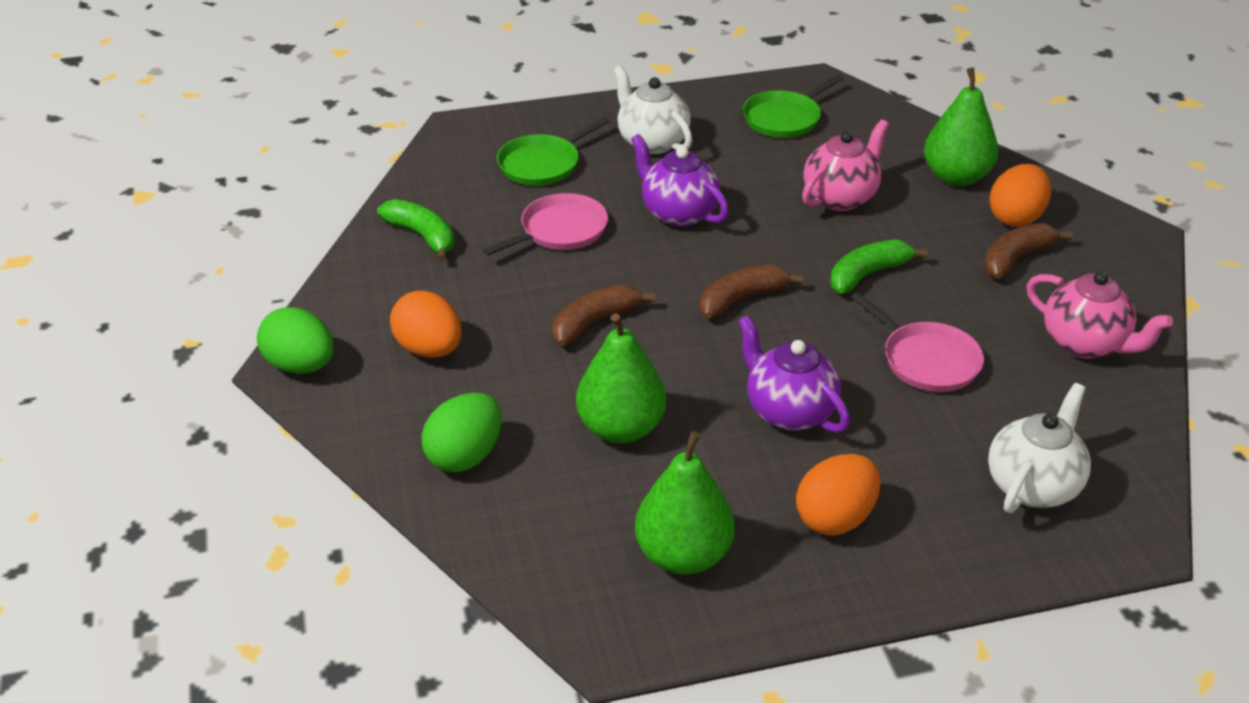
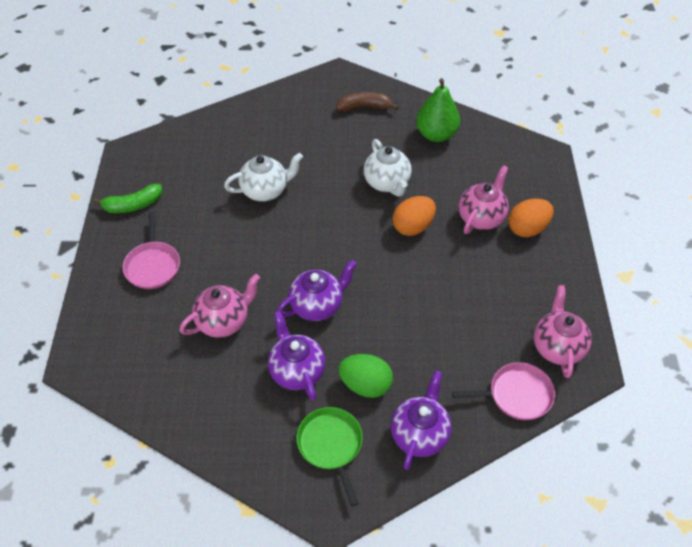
brown banana: [553,285,655,346] [700,264,804,319] [984,223,1073,279] = 3 -> [336,92,398,112] = 1
green banana: [377,199,455,262] [830,239,927,294] = 2 -> [93,184,162,213] = 1
green egg: [257,307,334,374] [421,393,502,472] = 2 -> [338,354,393,398] = 1
green pan: [497,117,609,186] [743,74,844,138] = 2 -> [296,407,363,506] = 1
green pear: [576,313,666,443] [635,431,735,575] [924,67,998,186] = 3 -> [416,78,460,142] = 1
orange egg: [390,291,462,358] [796,454,881,536] [989,164,1051,227] = 3 -> [393,196,436,236] [508,198,554,237] = 2
pink teapot: [802,119,889,211] [1026,271,1173,359] = 2 -> [179,274,260,338] [458,165,509,234] [534,285,592,378] = 3
purple teapot: [631,134,729,227] [738,315,850,433] = 2 -> [268,311,325,401] [277,260,357,321] [391,371,451,470] = 3

